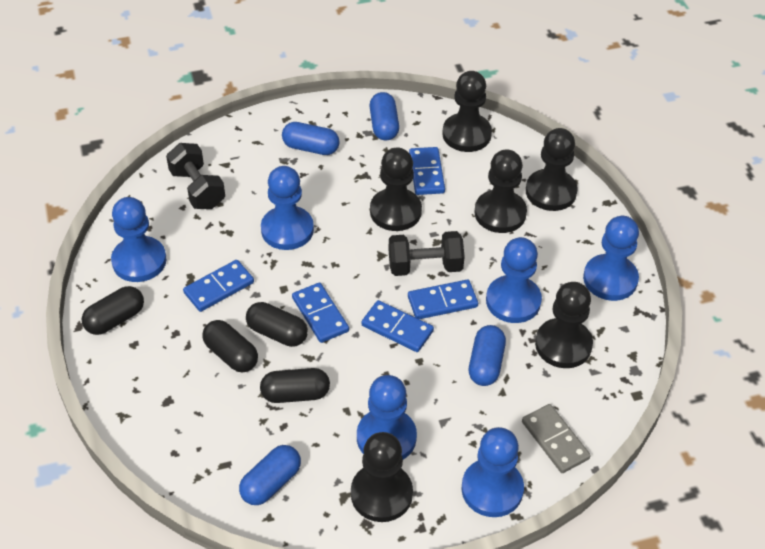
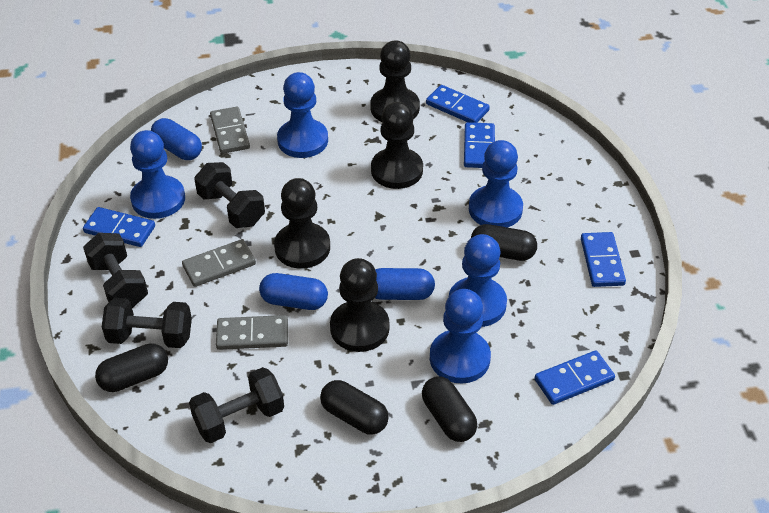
black dumbbell: [166,143,225,209] [388,231,465,276] = 2 -> [83,233,148,308] [102,298,192,348] [189,367,284,443] [194,162,265,228] = 4
black pawn: [351,432,413,522] [370,148,422,231] [442,71,492,152] [475,149,527,233] [526,128,578,211] [535,282,593,368] = 6 -> [274,178,330,269] [330,258,390,352] [370,40,420,122] [371,102,423,189] = 4
blue capsule: [239,445,301,505] [282,122,340,155] [370,92,399,140] [469,325,506,386] = 4 -> [151,118,202,160] [259,273,328,310] [375,268,435,300] = 3
blue pawn: [111,197,166,282] [261,166,314,250] [357,375,417,460] [461,427,524,517] [486,237,542,323] [583,216,639,301] = 6 -> [130,130,185,219] [277,72,328,158] [430,289,491,384] [449,234,507,327] [469,140,523,228] = 5
grey domino: [522,404,591,473] = 1 -> [182,239,256,287] [210,107,250,154] [216,315,288,350] = 3

